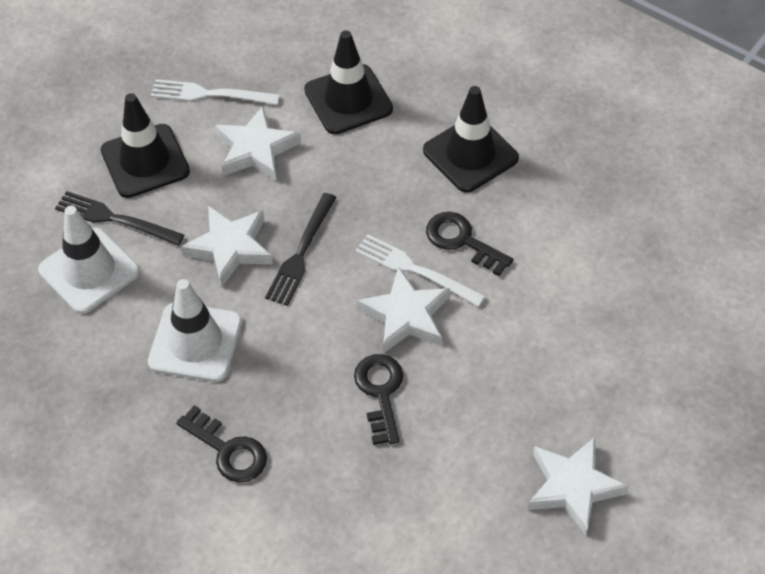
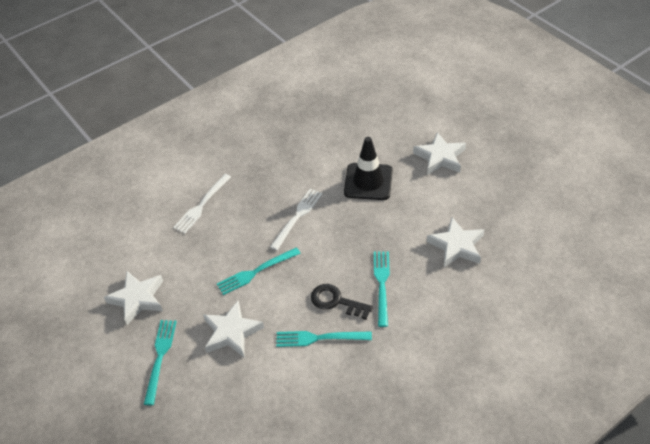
black fork: [55,191,184,246] [265,193,337,306] = 2 -> none = 0
black key: [176,405,267,482] [354,354,403,445] [426,212,513,276] = 3 -> [311,284,373,320] = 1
black traffic cone: [101,93,190,198] [304,30,393,134] [423,86,519,193] = 3 -> [344,137,393,200] = 1
turquoise fork: none = 0 -> [144,320,177,405] [217,247,301,295] [276,331,372,347] [374,251,390,327] = 4
white traffic cone: [38,206,140,314] [148,279,242,382] = 2 -> none = 0

